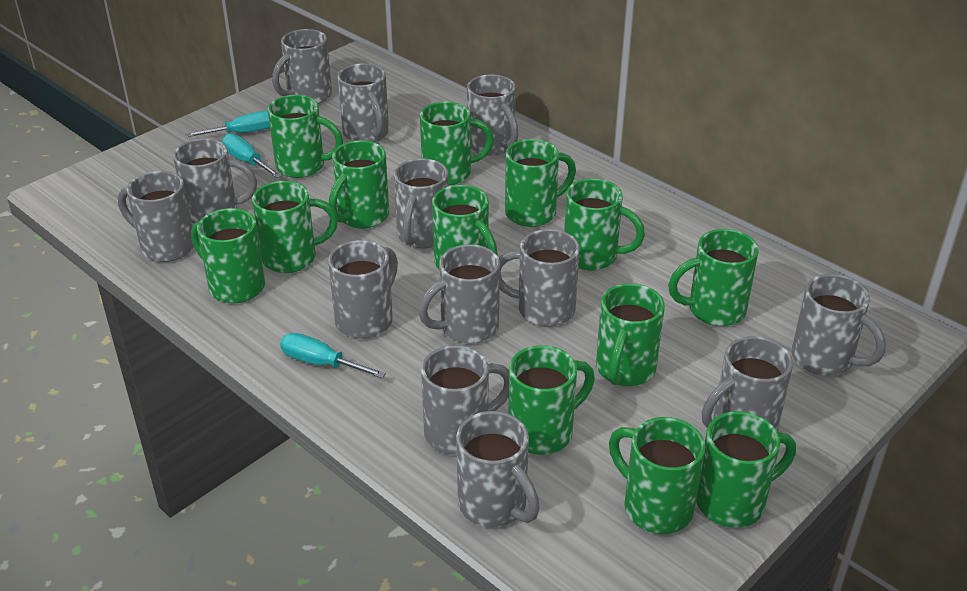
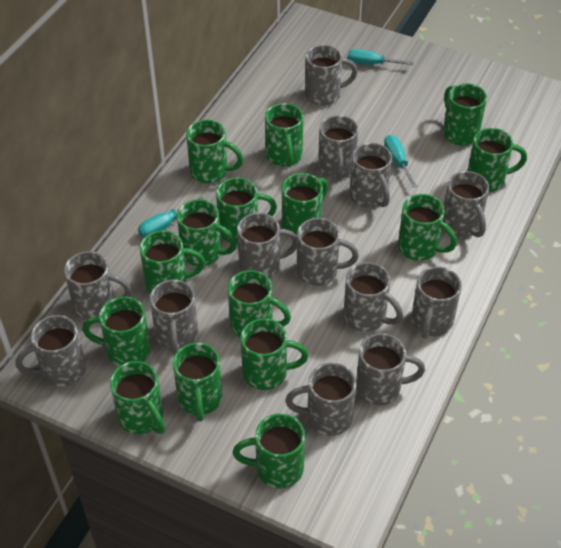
green mug: [191,208,265,303] [252,181,338,273] [268,95,343,178] [329,140,389,229] [420,102,494,185] [432,185,498,269] [505,139,576,227] [508,345,595,455] [564,179,645,271] [596,283,665,386] [609,417,705,534] [668,229,759,326] [696,411,796,528] = 13 -> [82,297,151,366] [110,361,165,434] [140,230,205,294] [173,343,223,422] [177,199,237,266] [186,120,243,184] [216,177,277,244] [228,270,291,337] [233,413,305,489] [240,318,309,390] [265,103,304,167] [282,173,328,235] [398,194,457,261] [443,83,487,146] [467,128,527,192] = 15

